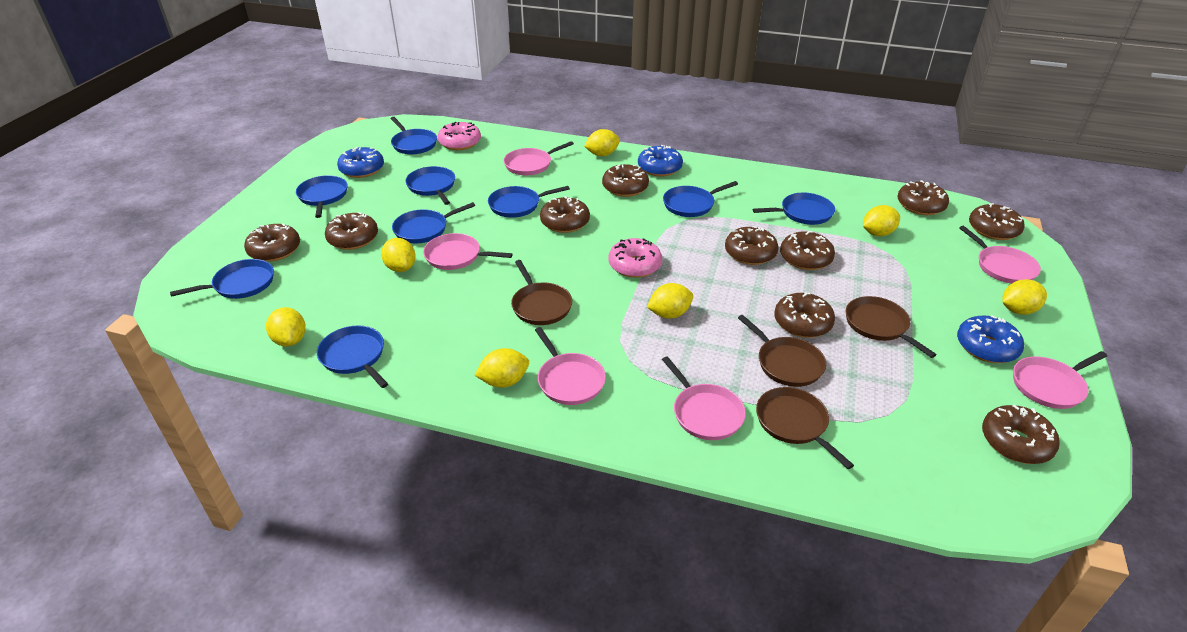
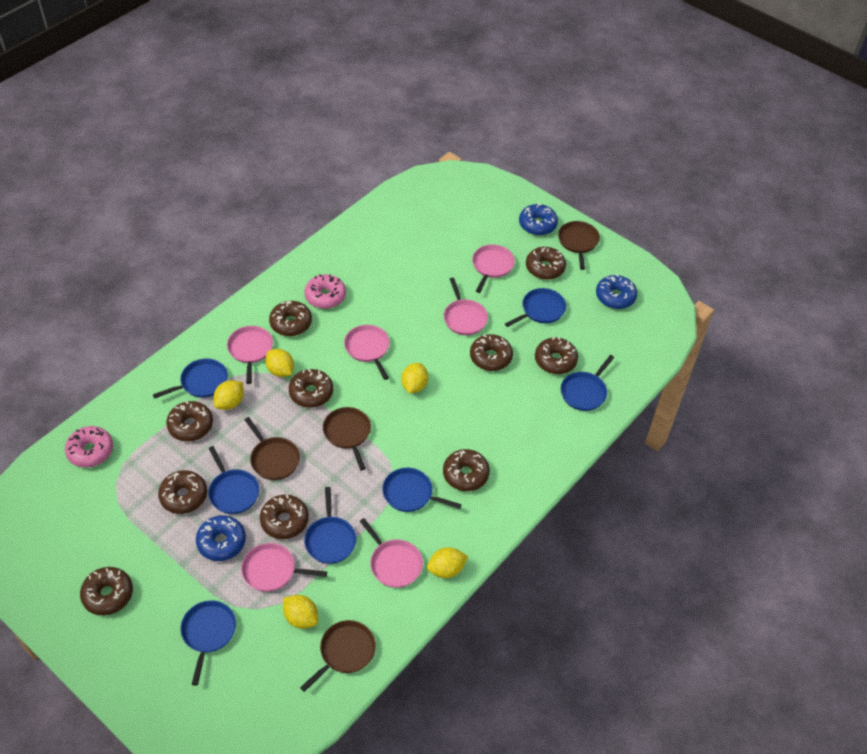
blue pan: [170,259,274,299] [296,175,348,218] [317,325,388,388] [390,117,437,154] [392,202,475,243] [405,166,455,205] [488,186,570,218] [663,181,738,217] [753,193,835,225] = 9 -> [153,358,228,399] [180,600,236,686] [208,446,259,514] [304,487,357,564] [382,468,462,512] [505,288,566,327] [561,355,614,411] = 7
yellow lemon: [266,307,306,347] [381,238,416,272] [475,348,529,388] [584,129,620,156] [647,283,693,319] [863,205,900,236] [1002,279,1047,315] = 7 -> [213,380,244,410] [265,349,294,377] [283,595,318,629] [401,363,428,394] [427,547,468,578] = 5

